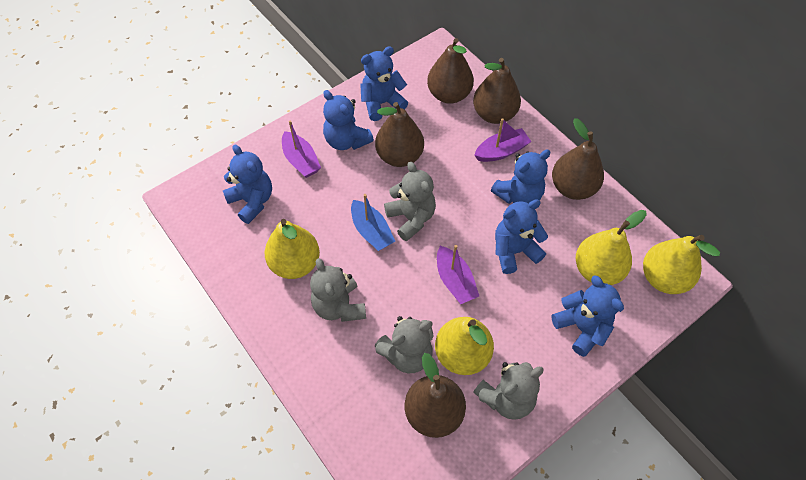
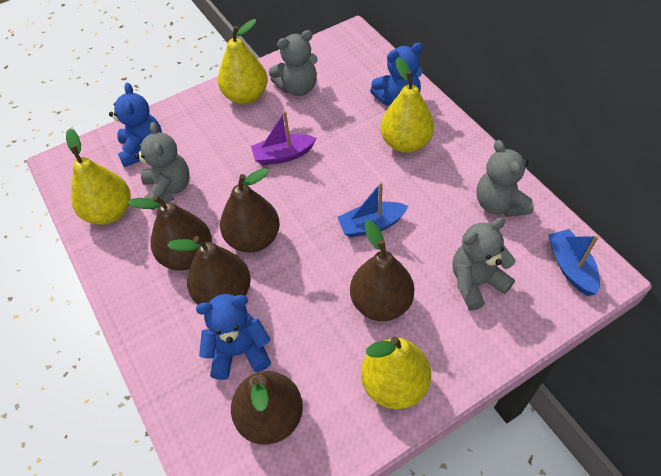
blue boat: [351,194,395,251] = 1 -> [338,182,408,237] [548,229,600,296] = 2
blue teddy bear: [223,145,272,224] [323,90,374,150] [360,46,408,121] [491,149,550,204] [495,199,548,274] [551,275,624,357] = 6 -> [109,83,162,167] [196,294,271,380] [370,43,423,106] = 3
purple boat: [282,121,321,178] [437,245,479,304] [474,118,531,162] = 3 -> [251,111,316,165] = 1

